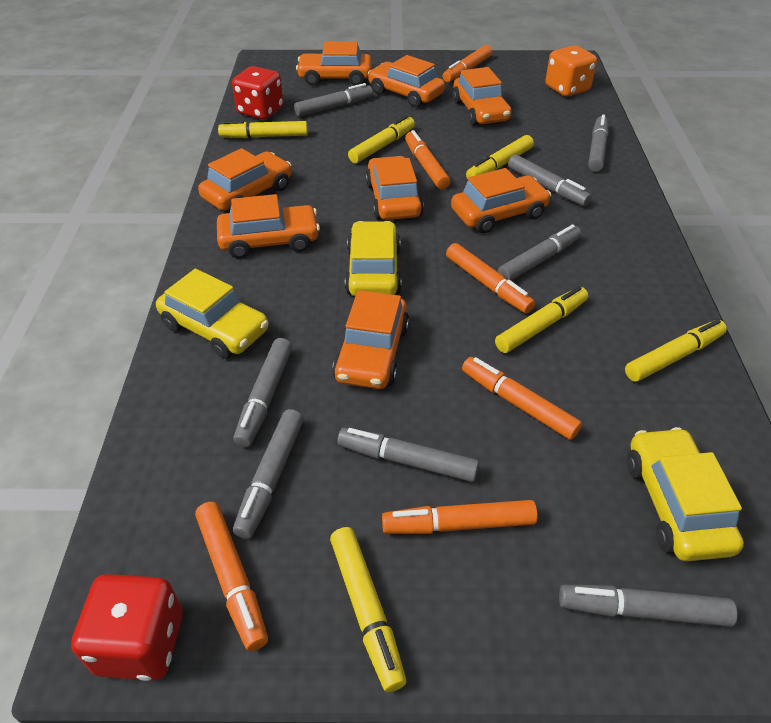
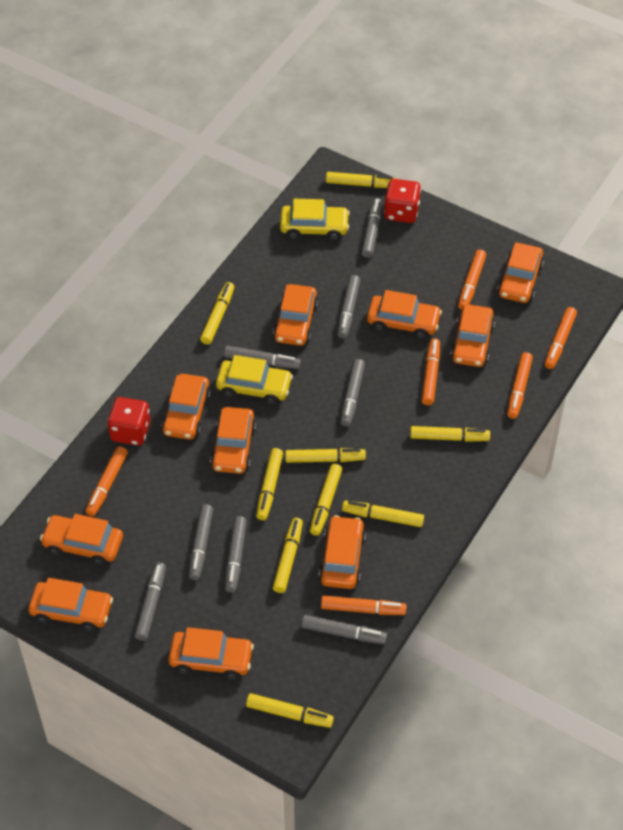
orange car: [198,148,291,211] [217,194,320,259] [296,41,372,86] [333,290,410,389] [365,156,424,220] [368,55,445,107] [451,168,551,234] [452,67,511,126] = 8 -> [28,578,113,632] [40,514,123,566] [162,374,211,440] [168,627,254,680] [210,407,256,474] [273,284,318,346] [319,515,366,589] [367,290,442,339] [450,304,495,367] [497,243,544,303] = 10
orange dice: [545,45,597,97] = 1 -> none = 0
yellow car: [156,269,269,359] [345,221,402,296] [627,427,744,561] = 3 -> [216,355,293,405] [280,199,350,241] = 2
yellow marker: [218,120,308,138] [330,527,406,692] [348,115,415,163] [466,135,534,179] [495,286,588,353] [625,319,727,382] = 6 -> [200,282,234,345] [246,693,334,728] [256,448,283,520] [273,518,303,593] [285,448,366,463] [310,464,342,536] [326,172,397,188] [342,501,424,527] [410,426,490,442] = 9

